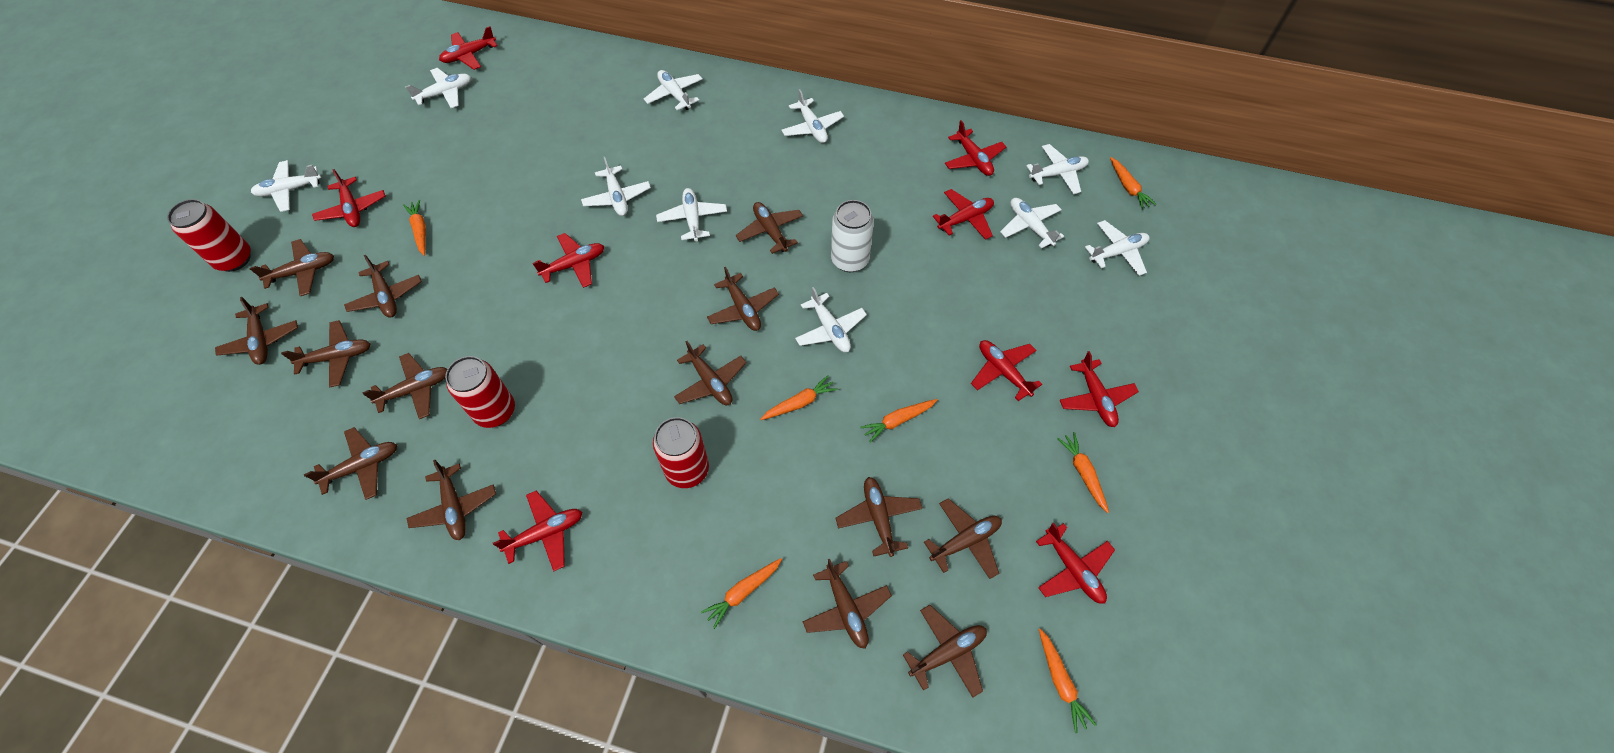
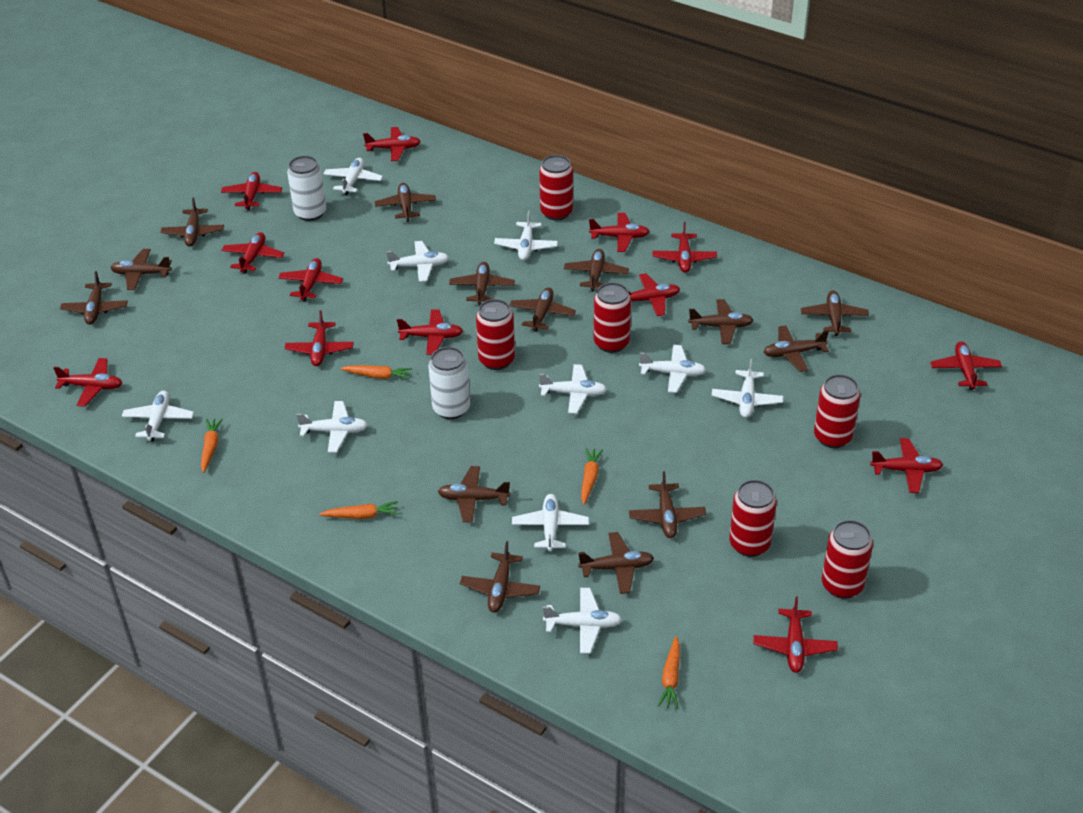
orange carrot: [403,200,426,256] [701,558,782,629] [760,375,838,420] [860,399,937,443] [1039,629,1096,733] [1057,432,1109,513] [1110,157,1156,209] = 7 -> [201,418,223,473] [319,501,398,519] [340,365,412,380] [581,448,603,505] [658,636,680,709] = 5
red can: [167,199,251,272] [445,356,515,428] [653,417,709,488] = 3 -> [476,299,515,370] [539,155,573,221] [593,282,631,353] [729,480,777,557] [814,374,860,448] [822,520,873,599] = 6
red plane: [312,169,385,227] [439,26,497,70] [493,490,582,571] [532,233,604,288] [933,189,994,240] [945,120,1006,176] [971,340,1042,401] [1036,523,1115,604] [1060,351,1139,427] = 9 -> [53,358,122,407] [221,172,282,210] [222,232,284,274] [278,258,343,301] [285,310,354,366] [363,127,421,161] [397,310,463,355] [589,213,650,252] [628,273,680,316] [653,222,717,273] [754,596,838,673] [870,438,943,493] [930,342,1002,390] = 13
white can: [831,200,874,272] = 1 -> [287,156,326,221] [429,347,470,419] = 2

